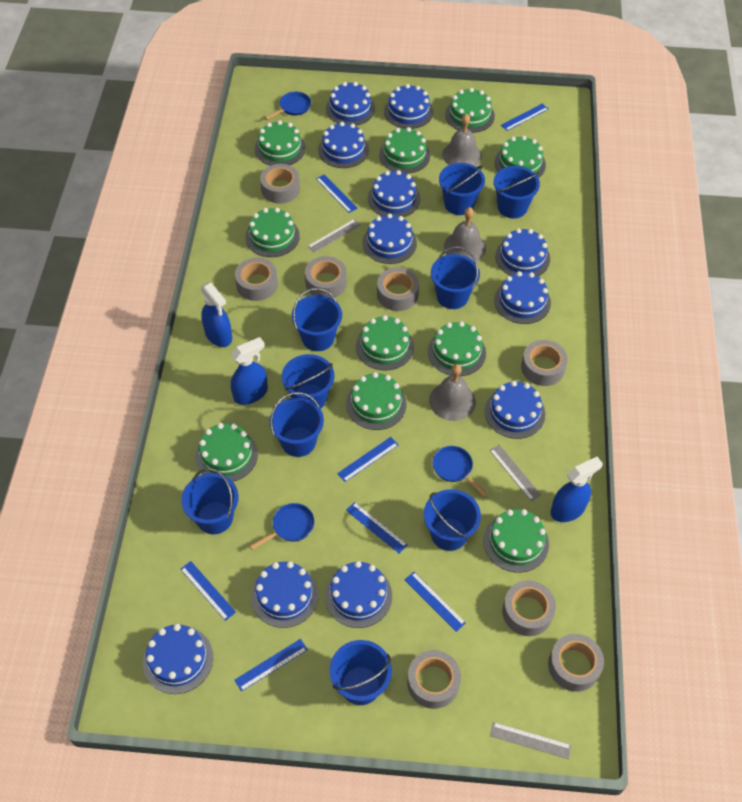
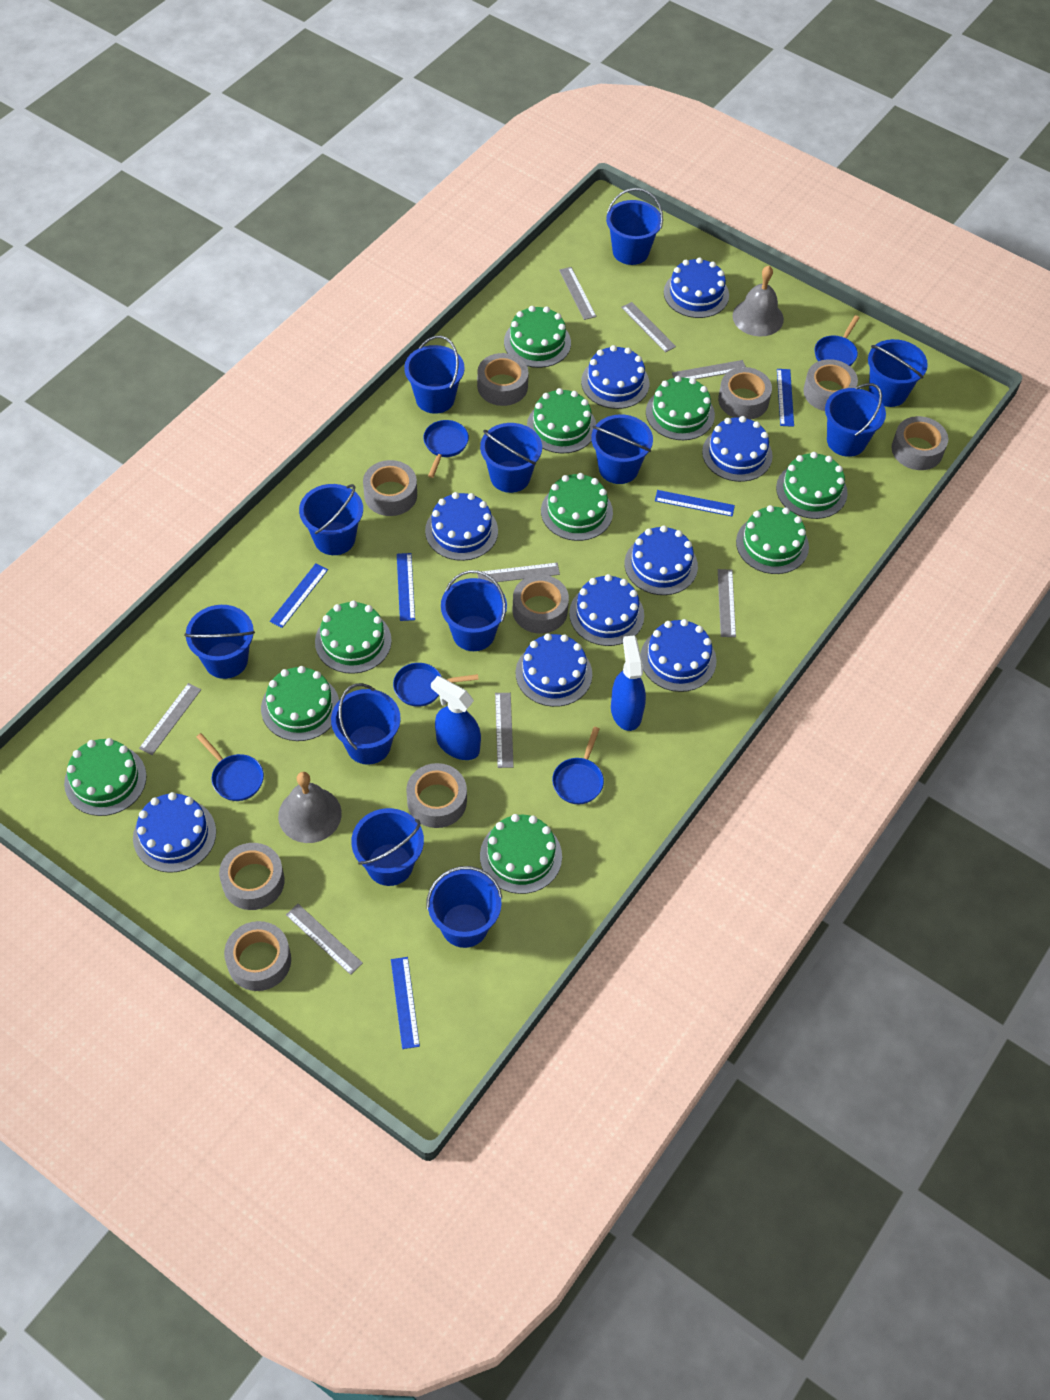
blue bucket: [181,468,239,534] [270,392,324,457] [282,354,334,409] [292,288,342,351] [330,640,392,705] [424,489,481,551] [431,247,480,309] [439,163,485,215] [494,166,540,219] = 9 -> [184,605,255,679] [299,484,363,555] [331,683,401,765] [351,808,424,886] [404,336,465,414] [426,866,502,948] [441,570,507,651] [480,423,542,493] [591,415,653,484] [606,188,663,265] [825,383,886,457] [868,339,928,407] = 12
blue cake: [143,624,213,694] [251,561,319,628] [318,122,369,168] [325,561,392,628] [326,82,375,126] [362,213,417,264] [368,170,420,217] [384,84,433,129] [485,381,545,439] [494,271,551,324] [495,228,550,276] = 11 -> [133,792,216,873] [425,492,498,561] [516,633,592,707] [569,574,644,646] [581,345,649,409] [624,525,698,595] [641,619,717,692] [664,257,729,318] [702,416,773,482] = 9
blue pan: [250,503,314,550] [264,92,311,120] [433,446,488,497] = 3 -> [196,733,264,801] [393,663,479,707] [423,420,469,478] [552,727,604,804] [815,315,860,366] = 5
blue ruler: [180,561,236,621] [234,639,308,692] [316,174,358,213] [337,437,398,482] [346,502,408,554] [405,572,466,632] [501,104,548,131] = 7 -> [270,564,328,628] [391,957,420,1049] [397,553,415,621] [655,490,735,516] [777,369,794,427] = 5
blue spray bottle: [201,282,232,347] [231,337,268,405] [550,457,603,522] = 3 -> [431,676,481,760] [611,636,646,731] = 2
grey bell: [429,364,476,421] [442,113,482,166] [444,207,486,261] = 3 -> [278,772,342,843] [732,266,784,337] = 2
grey ruler: [307,219,361,253] [489,445,541,501] [490,722,572,759] = 3 -> [139,683,201,755] [286,904,363,975] [477,563,560,583] [495,693,514,768] [559,267,597,320] [621,302,676,352] [672,360,746,379] [718,569,736,637] = 8
grey tape: [235,258,278,301] [260,164,300,204] [305,256,347,298] [377,268,419,311] [407,650,461,709] [502,580,556,636] [521,340,568,386] [548,634,604,692] = 8 -> [219,843,285,910] [224,921,291,991] [363,460,417,516] [406,763,467,828] [477,353,529,406] [512,575,569,634] [718,367,772,420] [803,359,858,411] [892,416,948,470] = 9

